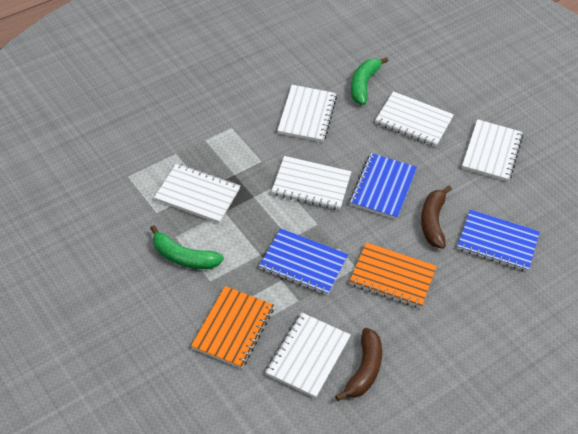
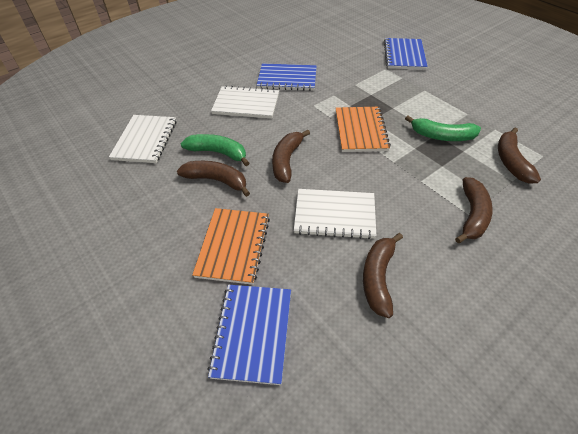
brown banana: [335,328,382,401] [421,186,452,249] = 2 -> [177,161,250,197] [272,130,310,183] [363,233,403,318] [455,177,493,243] [498,128,541,183] = 5
white notebook: [154,163,240,223] [265,312,351,398] [271,156,351,210] [277,85,337,142] [375,91,454,147] [462,119,523,182] = 6 -> [109,115,176,163] [211,86,279,119] [294,189,376,239] = 3

